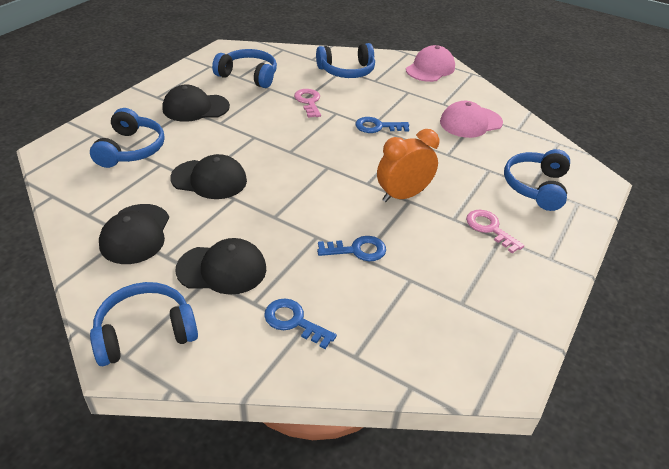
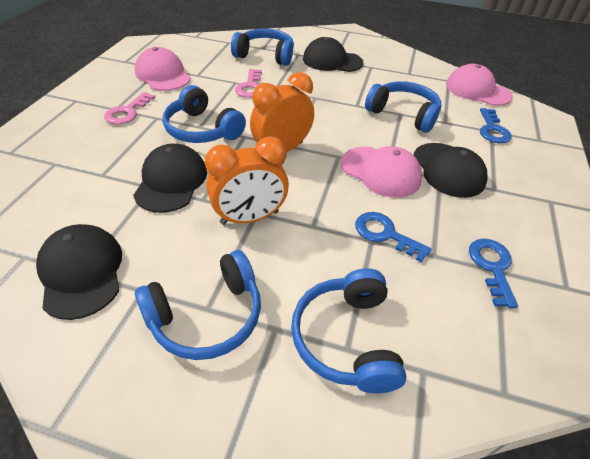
orange clock: [377,129,439,202] = 1 -> [205,137,289,225] [250,72,314,152] = 2
pink cap: [406,45,455,82] [440,101,503,138] = 2 -> [135,47,191,91] [341,146,422,198] [446,64,513,106] = 3

